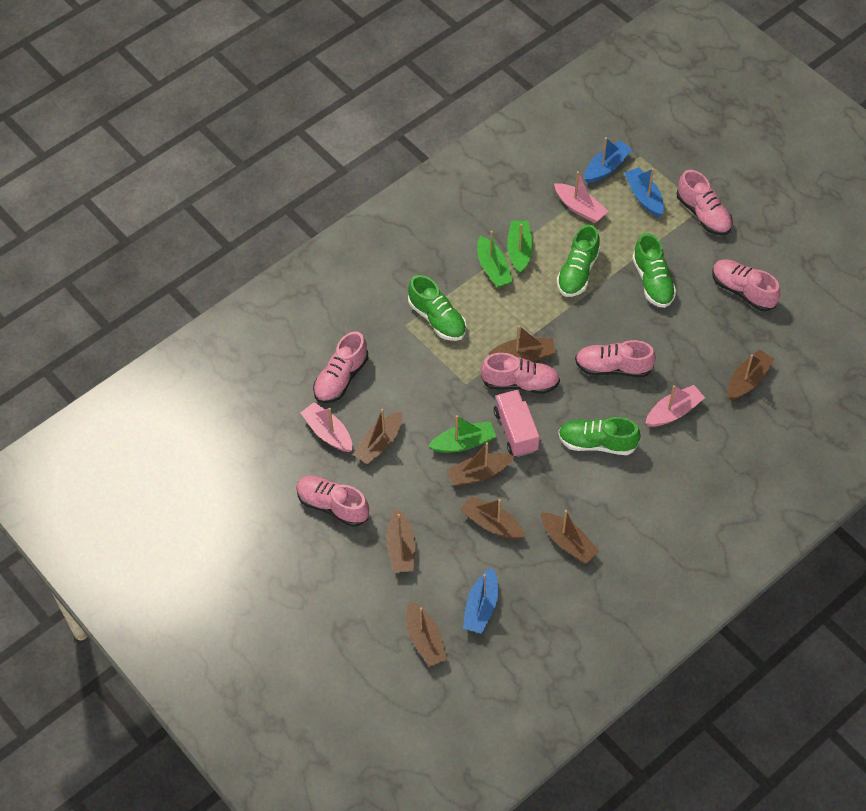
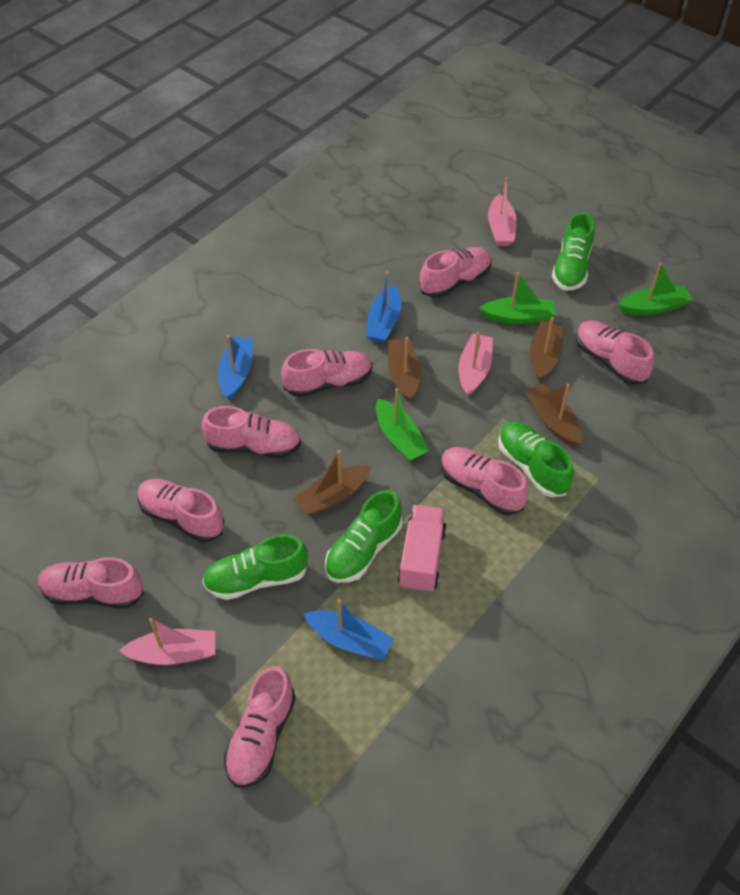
brown boat: [353,409,402,464] [386,509,415,573] [406,601,447,667] [447,442,514,486] [460,496,525,539] [489,325,556,361] [541,510,599,564] [728,350,774,400] = 8 -> [294,450,371,516] [388,337,421,402] [525,383,582,447] [530,317,563,381] = 4
pink shoe: [296,476,369,527] [313,331,368,403] [481,353,560,394] [575,340,656,378] [677,170,733,236] [712,259,780,311] = 6 -> [38,557,144,609] [138,479,224,542] [202,406,301,458] [224,666,296,788] [281,349,373,397] [419,247,492,298] [441,447,528,515] [576,321,654,385] = 8

